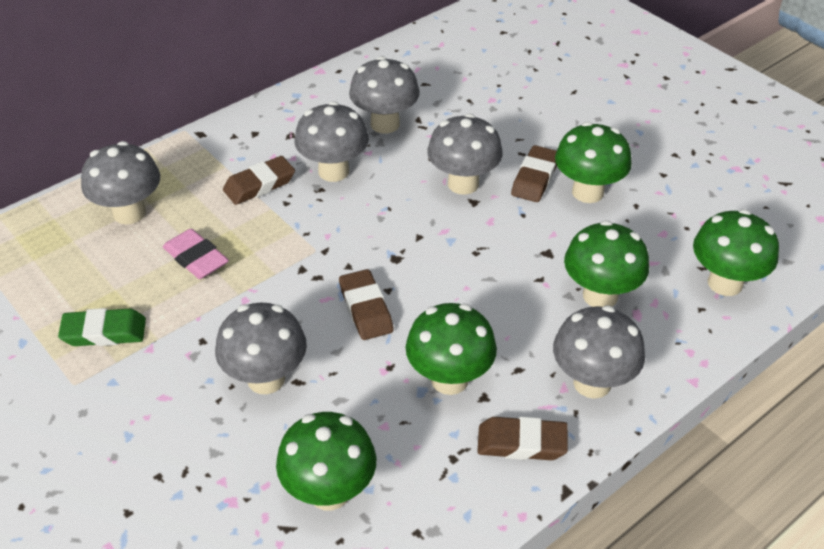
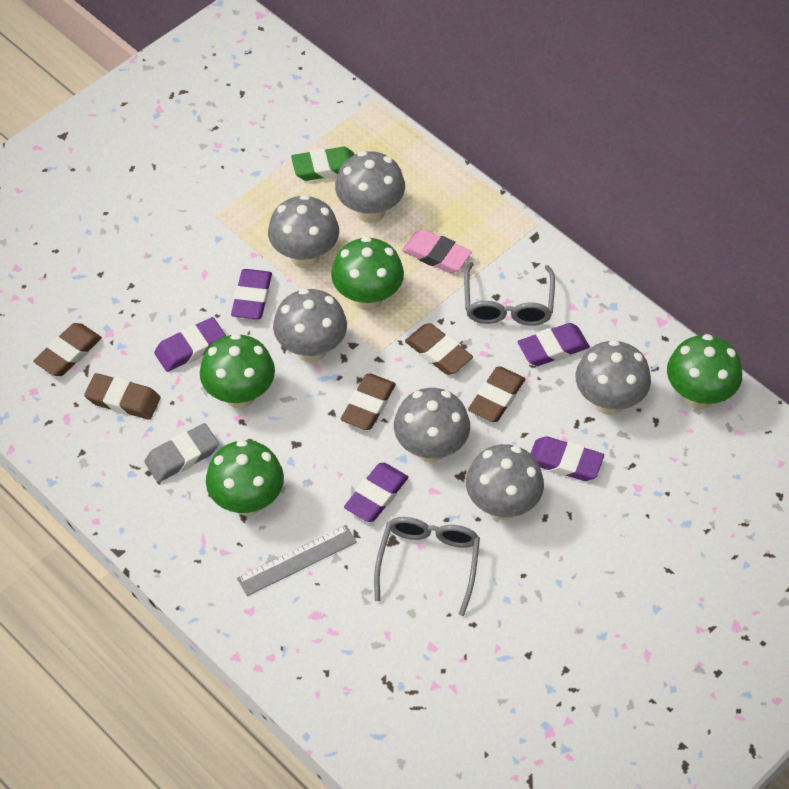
brown eraser: [223,156,295,205] [339,269,394,340] [477,417,568,460] [511,145,557,202] = 4 -> [33,323,102,376] [84,373,161,420] [340,374,396,430] [405,323,473,375] [468,367,525,422] = 5
green mushroom: [276,412,376,511] [406,303,497,395] [555,122,632,203] [564,220,649,307] [693,209,779,296] = 5 -> [200,333,275,408] [206,440,284,516] [331,236,404,311] [667,334,742,409] = 4
grey eraser: none = 0 -> [144,423,219,482] = 1
grey glasses: none = 0 -> [374,517,480,616] [464,262,555,326] = 2
grey ruler: none = 0 -> [237,525,357,596] = 1
purple eraser: none = 0 -> [154,317,226,372] [231,269,272,319] [344,463,408,522] [518,323,590,366] [530,436,604,481] = 5

